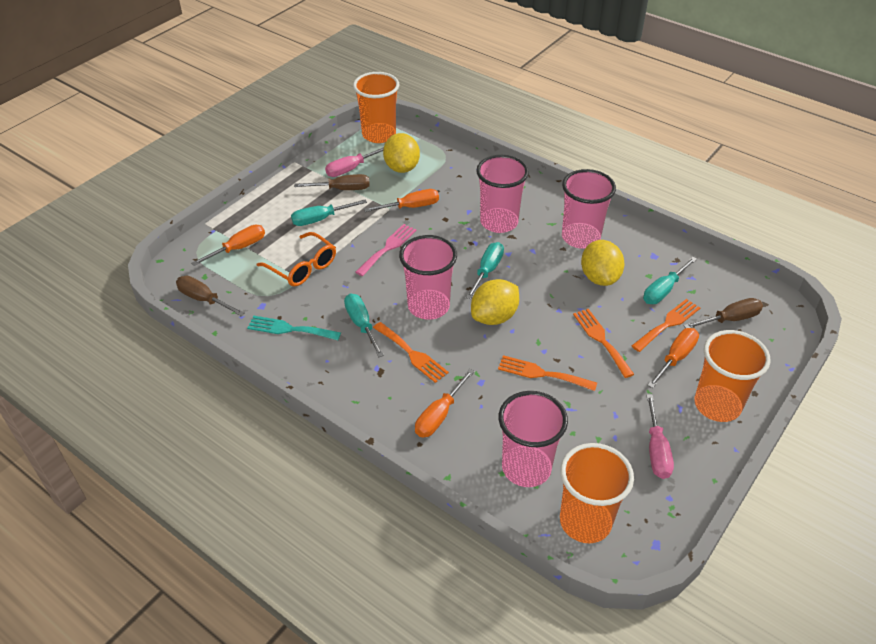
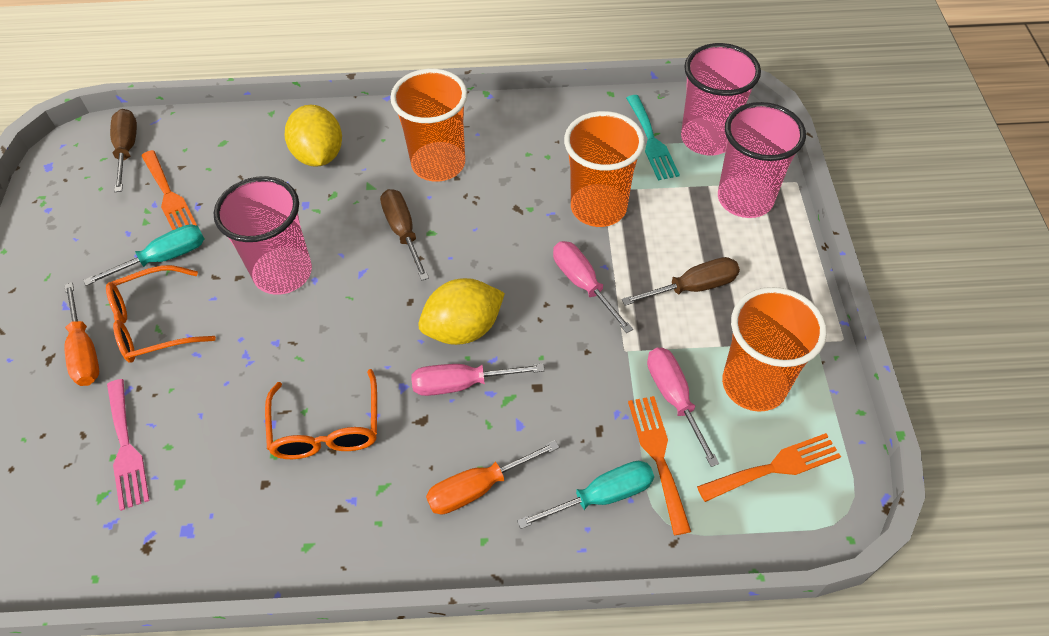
orange fork: [373,322,449,383] [498,355,597,391] [573,309,634,378] [632,299,700,352] = 4 -> [141,150,197,230] [628,396,691,535] [697,433,841,502] = 3
orange glasses: [257,232,336,286] = 1 -> [106,265,216,363] [265,369,377,459] = 2
orange screwdriver: [191,225,265,266] [364,189,439,212] [415,369,474,438] [647,328,699,388] = 4 -> [64,283,99,386] [426,440,560,515] = 2
pink cup: [399,235,457,320] [476,155,529,233] [499,391,568,487] [562,169,616,249] = 4 -> [214,176,312,295] [681,43,761,155] [718,102,806,218] = 3
pink screwdriver: [325,147,384,177] [646,394,674,479] = 2 -> [411,363,545,396] [553,241,633,333] [647,348,719,467] = 3
turquoise screwdriver: [291,199,367,226] [344,294,384,357] [466,242,504,299] [643,257,697,304] = 4 -> [83,224,204,286] [517,461,654,529] = 2
yellow lemon: [383,133,420,173] [471,279,519,325] [581,240,624,286] = 3 -> [285,105,342,167] [418,278,505,345] = 2

